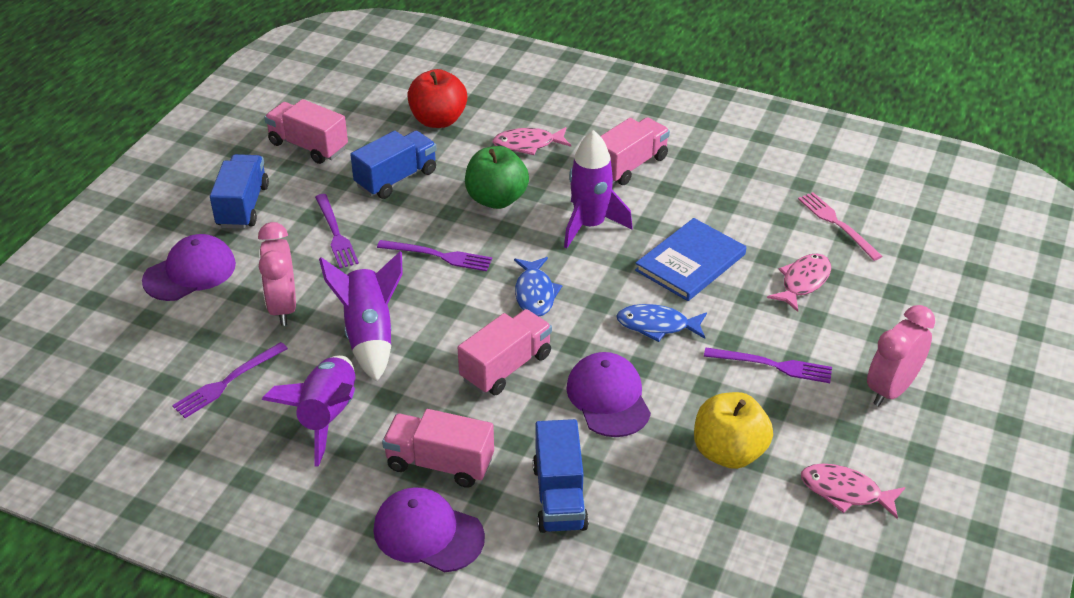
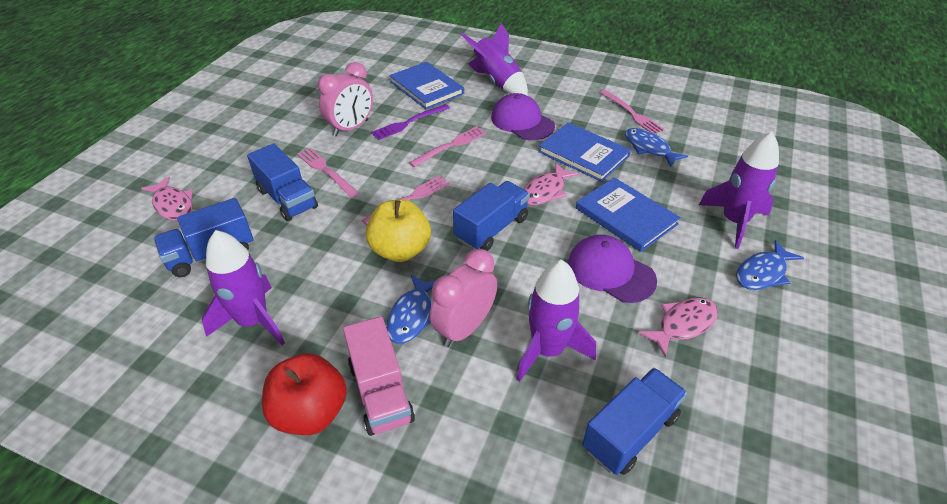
blue book: [635,218,746,301] = 1 -> [389,62,464,109] [538,123,631,182] [576,177,681,252] = 3
blue fish: [514,257,562,316] [616,304,707,342] = 2 -> [386,274,435,344] [625,128,688,167] [736,240,804,290] = 3
blue truck: [210,154,269,229] [350,131,437,199] [533,419,589,533] = 3 -> [154,198,253,277] [247,144,318,221] [453,181,530,251] [582,368,687,475] = 4
green apple: [465,146,529,209] = 1 -> none = 0
pink fork: [798,192,882,261] = 1 -> [297,148,359,198] [362,175,450,225] [409,126,487,167] [599,90,665,134] = 4
pink truck: [264,99,348,164] [382,409,494,488] [458,309,552,395] [601,117,670,185] = 4 -> [343,316,415,436] = 1
purple cap: [142,234,236,301] [374,487,485,572] [566,352,651,437] = 3 -> [491,93,555,140] [568,235,657,303] = 2
purple fork: [172,342,288,418] [315,194,359,268] [377,240,492,271] [704,348,832,383] = 4 -> [371,104,450,140] = 1
purple rocket: [262,355,355,467] [319,251,403,382] [564,130,633,248] = 3 -> [202,230,285,345] [461,23,528,95] [516,260,596,382] [699,131,779,249] = 4

